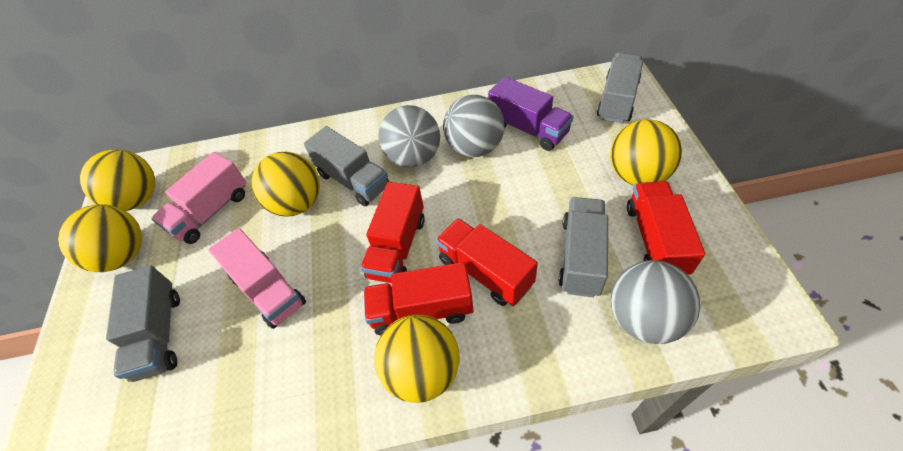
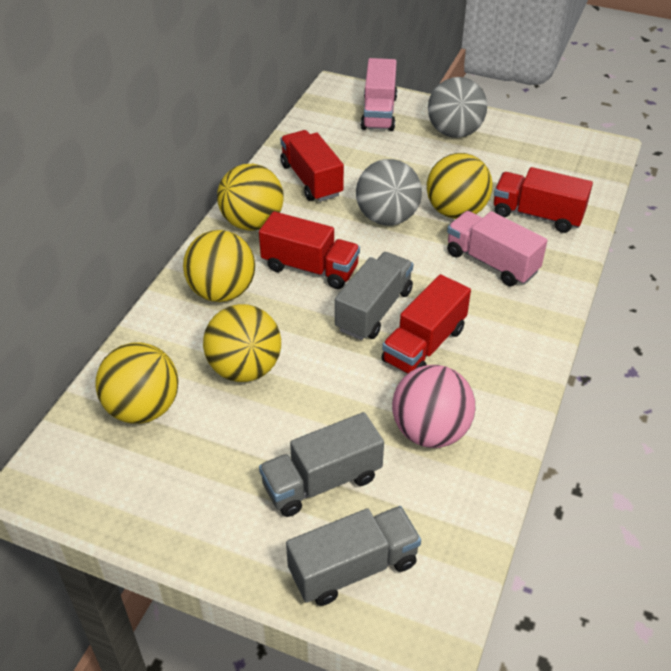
grey ball: [378,105,440,168] [443,95,504,157] [611,260,700,344] = 3 -> [356,159,422,226] [428,77,487,138] = 2
grey truck: [106,265,180,382] [304,126,389,206] [558,197,608,297] [597,52,643,123] = 4 -> [259,412,384,517] [286,506,421,606] [335,252,413,340] = 3
pink ball: none = 0 -> [392,365,475,448] = 1
purple truck: [488,77,573,151] = 1 -> none = 0

